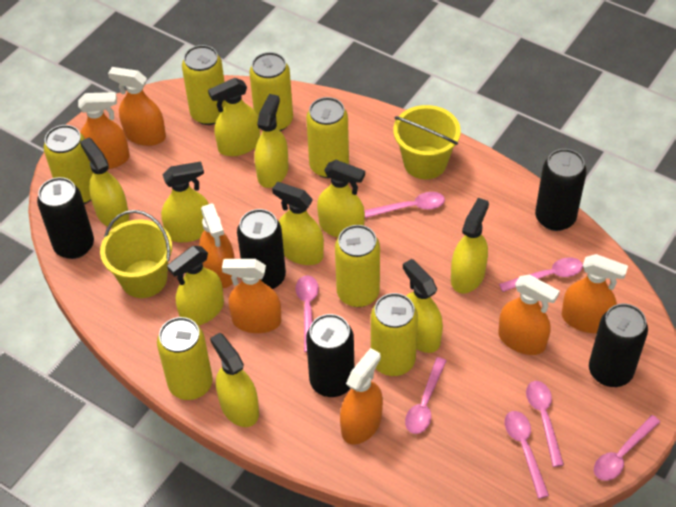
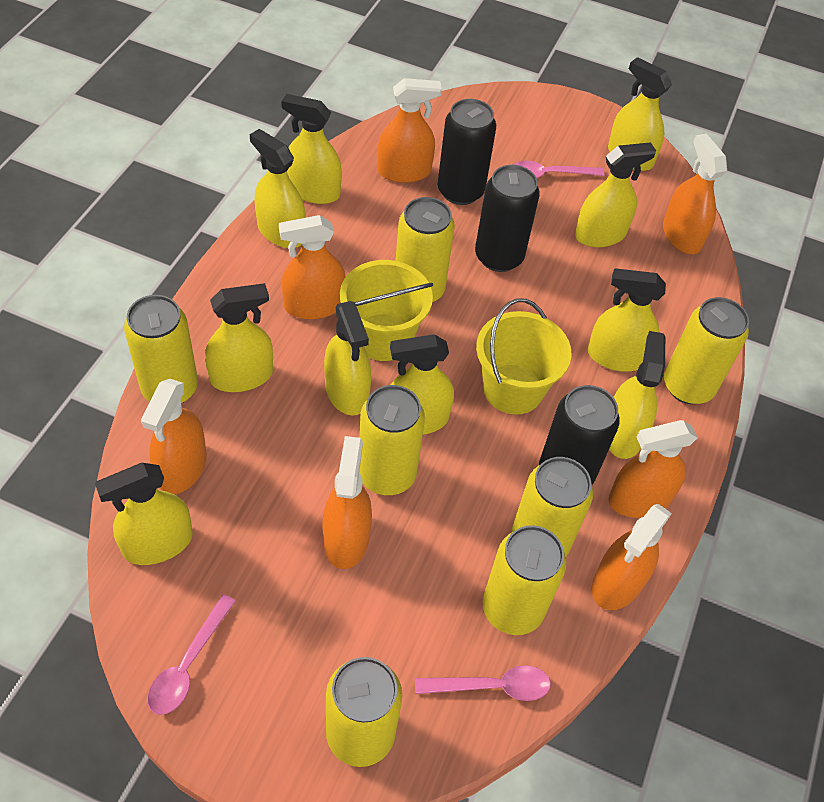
black can: [37,177,94,259] [237,209,286,289] [306,314,354,397] [535,149,587,231] [589,304,648,387] = 5 -> [438,99,496,205] [475,165,540,272] [539,385,620,485] = 3
pink spoon: [295,275,319,352] [364,192,445,218] [405,357,447,434] [499,257,583,292] [505,411,549,499] [526,381,564,467] [594,415,660,481] = 7 -> [148,594,236,715] [415,665,551,701] [513,161,605,178] = 3

